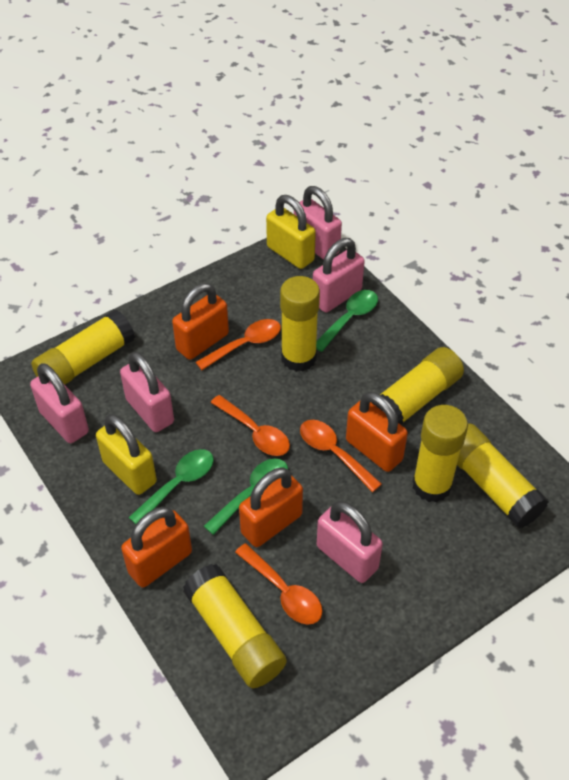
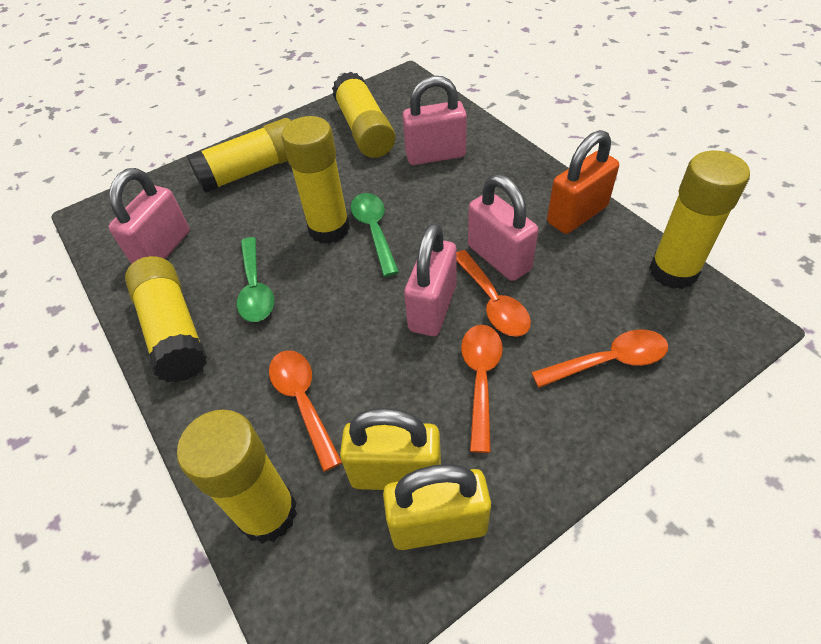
green spoon: [128,449,214,524] [204,458,288,535] [316,290,378,352] = 3 -> [237,237,274,322] [351,193,399,277] = 2
orange padlock: [121,507,192,588] [172,283,229,360] [239,467,303,547] [346,392,408,472] = 4 -> [547,130,619,234] = 1
pink padlock: [30,363,89,443] [120,352,174,432] [294,186,342,260] [313,238,365,313] [317,501,383,583] = 5 -> [109,168,190,264] [402,76,467,165] [404,223,456,336] [468,174,538,281] = 4

